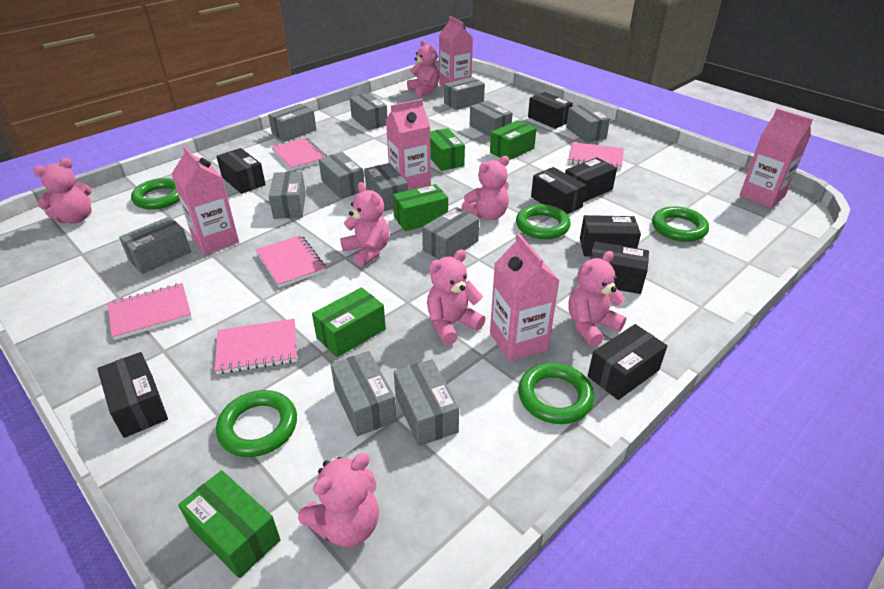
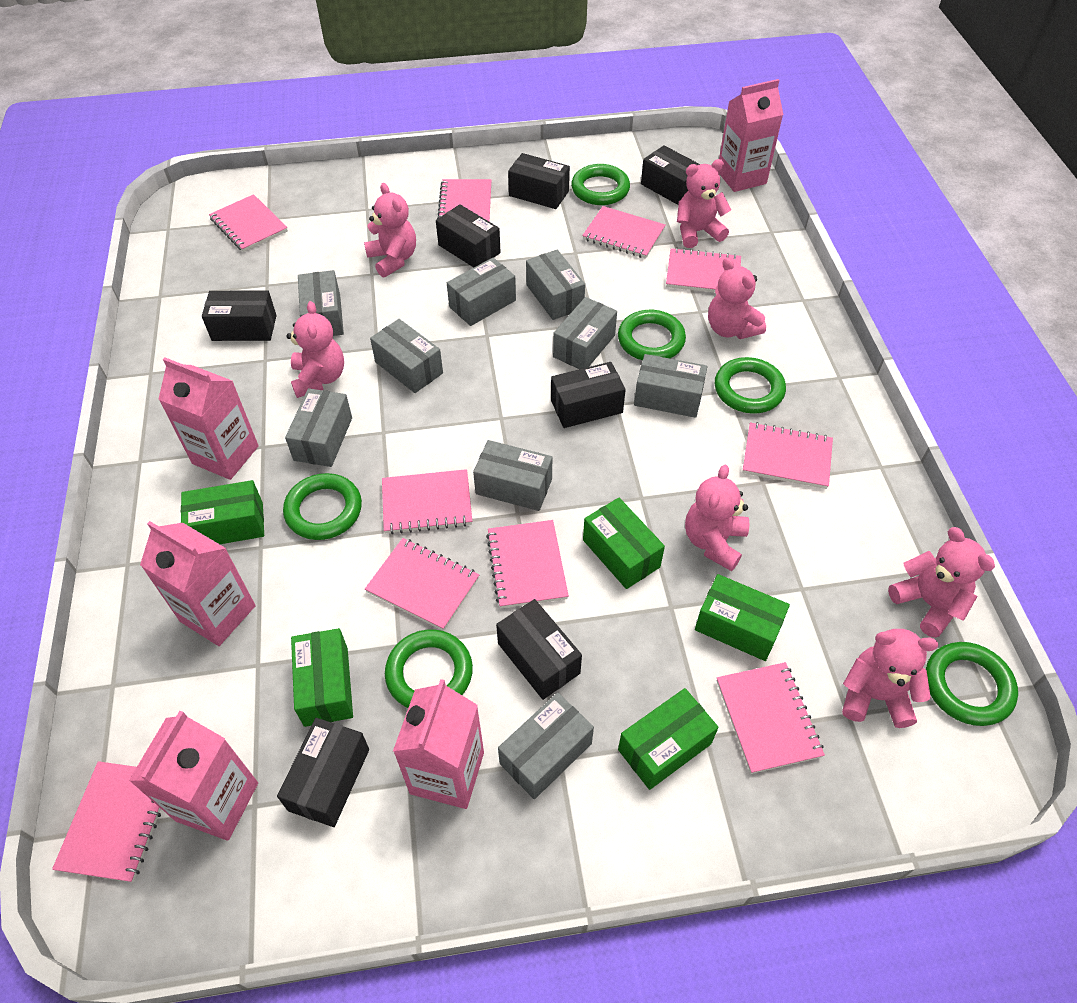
black box: [97,352,168,438] [216,148,266,194] [528,92,573,129] [531,167,586,214] [565,157,617,202] [580,215,641,256] [588,324,667,400] [590,241,649,294] = 8 -> [202,290,277,341] [277,718,369,827] [436,204,501,267] [496,599,582,700] [508,153,570,209] [551,362,626,428] [641,145,700,205] = 7
green ring: [131,178,180,210] [216,390,297,457] [516,204,571,239] [518,363,594,424] [652,206,709,242] = 5 -> [283,473,362,540] [385,629,473,708] [571,164,630,205] [618,310,686,360] [715,357,786,414] [926,642,1018,726] = 6
grey box: [119,217,191,274] [268,104,317,142] [269,171,306,219] [319,152,364,199] [331,351,397,436] [350,93,388,130] [364,163,408,212] [394,359,459,446] [422,207,479,259] [444,77,485,110] [470,100,513,137] [566,104,610,143] = 12 -> [285,388,352,467] [298,270,344,336] [370,319,443,393] [447,258,516,326] [473,440,552,511] [498,693,594,799] [526,250,585,320] [553,297,617,369] [634,354,707,418] = 9
pink notebook: [108,283,192,340] [215,319,297,374] [256,235,326,288] [271,138,327,170] [569,142,624,169] = 5 -> [52,761,161,882] [209,194,288,252] [365,538,479,631] [382,469,472,534] [437,179,491,221] [486,520,569,608] [582,206,665,259] [666,248,741,293] [717,662,825,774] [742,422,833,489] = 10

